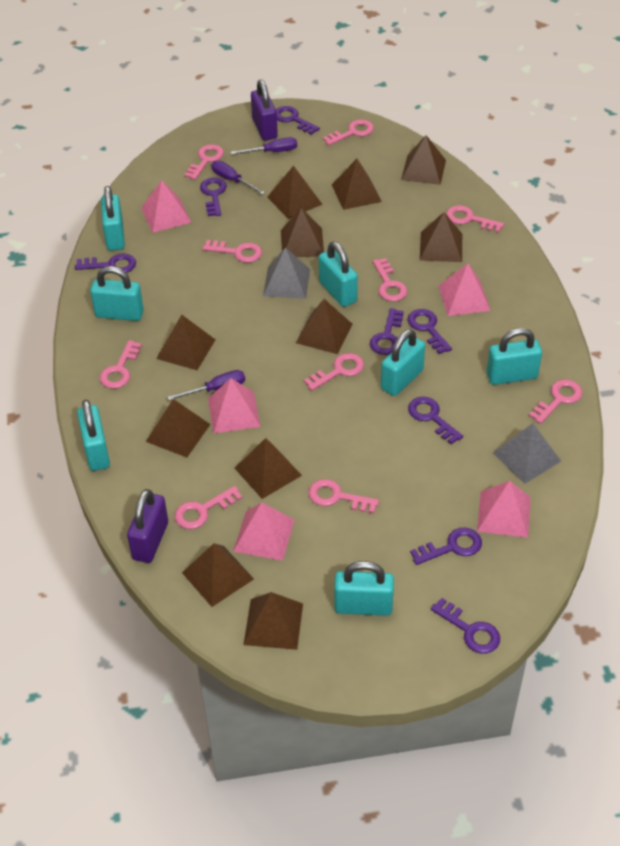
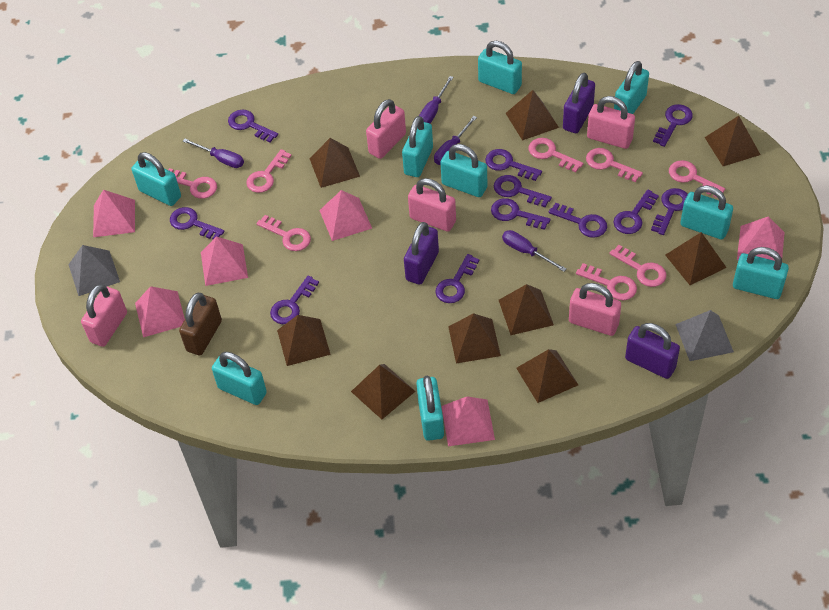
brown padlock: none = 0 -> [179,293,222,355] = 1
brown pyramid: [146,399,211,457] [156,315,216,370] [182,543,254,607] [235,438,302,499] [243,592,303,650] [267,166,322,219] [281,208,324,257] [296,299,353,354] [332,159,382,210] [401,135,446,185] [420,212,462,262] = 11 -> [277,315,331,366] [310,138,360,188] [351,364,416,419] [448,313,501,363] [499,284,554,335] [506,90,559,141] [516,349,578,403] [665,232,727,285] [704,116,761,166] = 9
pink key: [100,340,142,389] [175,486,242,529] [185,144,224,180] [202,240,262,263] [304,353,364,391] [309,479,379,513] [323,120,374,146] [373,258,407,302] [446,205,504,233] [529,379,583,424] = 10 -> [169,168,217,199] [246,149,292,193] [256,215,311,251] [529,138,584,172] [576,263,637,300] [586,148,643,182] [610,245,666,287] [669,160,725,198] = 8
pink padlock: none = 0 -> [81,284,127,347] [366,99,406,159] [408,178,456,231] [569,283,621,336] [587,96,635,149] = 5
pink pyramid: [141,180,192,233] [208,378,261,433] [233,502,295,561] [438,263,491,316] [477,481,531,538] = 5 -> [93,190,135,237] [135,286,185,337] [201,236,248,286] [319,190,372,241] [442,396,495,446] [737,216,785,261] = 6
purple key: [75,253,136,273] [200,178,227,216] [276,106,320,135] [370,308,404,355] [407,309,452,354] [408,397,463,444] [410,527,482,565] [431,598,500,654] = 8 -> [170,207,225,239] [228,109,278,143] [270,275,319,324] [435,254,479,303] [485,149,542,181] [491,198,551,230] [494,175,552,207] [549,203,607,238] [613,189,659,234] [651,188,688,235] [653,104,693,147] = 11
purple padlock: [127,489,168,563] [251,80,278,141] = 2 -> [404,222,439,285] [563,73,595,133] [625,323,680,379] = 3
purple screwdriver: [167,370,245,401] [211,161,265,194] [231,137,297,155] = 3 -> [183,139,244,168] [419,76,453,123] [434,116,477,165] [502,230,566,272] = 4
turquoise padlock: [77,400,110,471] [90,266,144,321] [101,186,125,251] [319,242,358,307] [334,561,394,616] [381,329,425,396] [487,328,542,385] = 7 -> [132,152,181,206] [212,352,267,405] [402,116,433,177] [416,376,444,441] [440,144,487,197] [478,41,522,94] [614,61,649,114] [680,185,733,240] [733,247,789,299] = 9

